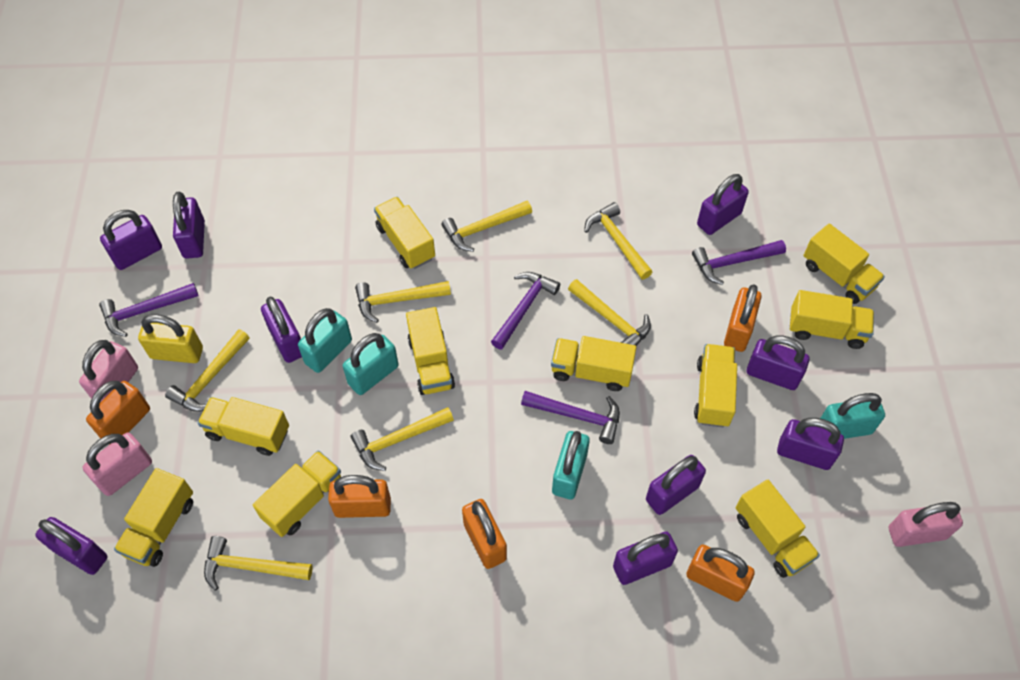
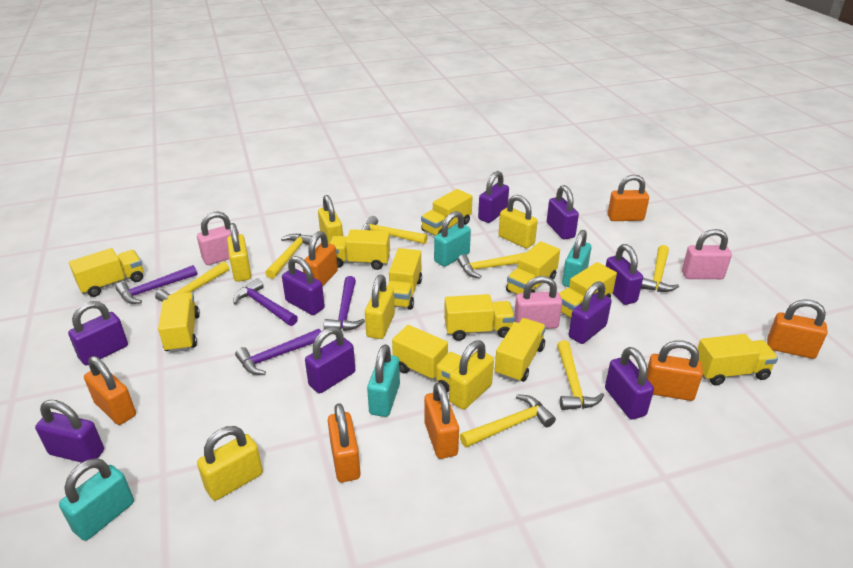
orange padlock: [86,381,150,445] [328,475,391,518] [462,499,507,569] [686,545,755,602] [724,284,762,352] = 5 -> [84,356,136,425] [303,231,338,287] [328,403,361,482] [424,382,459,459] [608,175,649,221] [647,340,703,401] [767,299,828,359] = 7
yellow padlock: [138,314,203,363] = 1 -> [197,426,263,501] [227,223,251,282] [318,195,343,244] [365,275,395,339] [449,340,494,410] [499,195,538,248] = 6
yellow truck: [114,468,193,567] [198,397,289,456] [253,451,341,537] [374,197,435,269] [406,307,455,395] [551,336,636,391] [694,344,737,428] [736,480,820,578] [790,290,874,349] [804,224,885,304] = 10 -> [69,248,143,297] [158,292,200,353] [330,229,390,270] [388,248,422,310] [392,325,462,392] [421,189,473,236] [444,294,515,341] [495,318,546,382] [506,241,560,295] [559,262,617,319] [697,334,778,386] = 11

